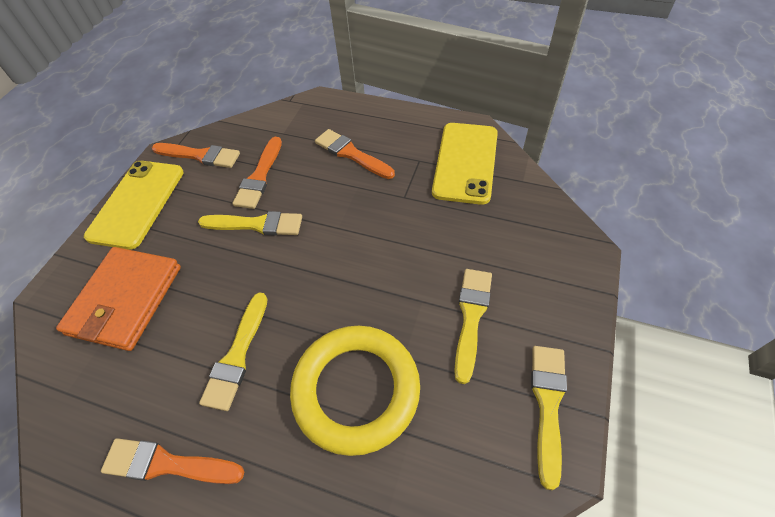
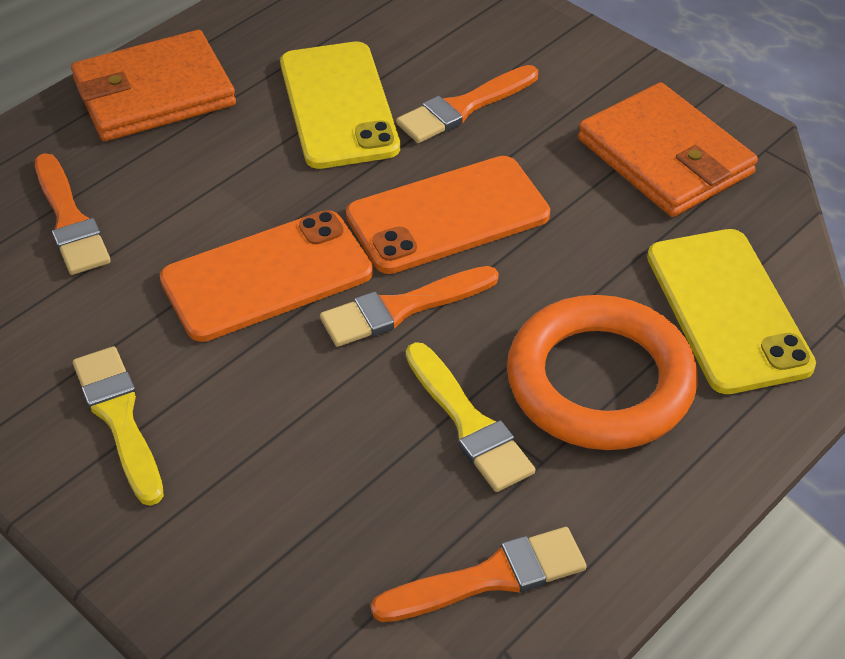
orange phone: none = 0 -> [160,210,373,342] [346,156,550,274] = 2
orange ring: none = 0 -> [507,295,698,450] = 1
orange wallet: [56,247,181,351] = 1 -> [71,30,236,141] [578,82,758,217] = 2
yellow brush: [198,211,302,236] [199,292,268,411] [454,269,492,384] [531,346,567,490] = 4 -> [73,346,164,506] [406,342,535,492] = 2
yellow ring: [290,326,420,456] = 1 -> none = 0

